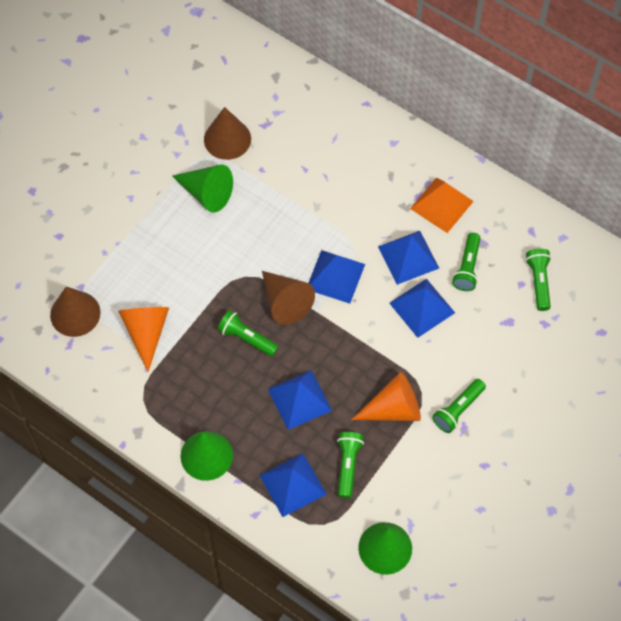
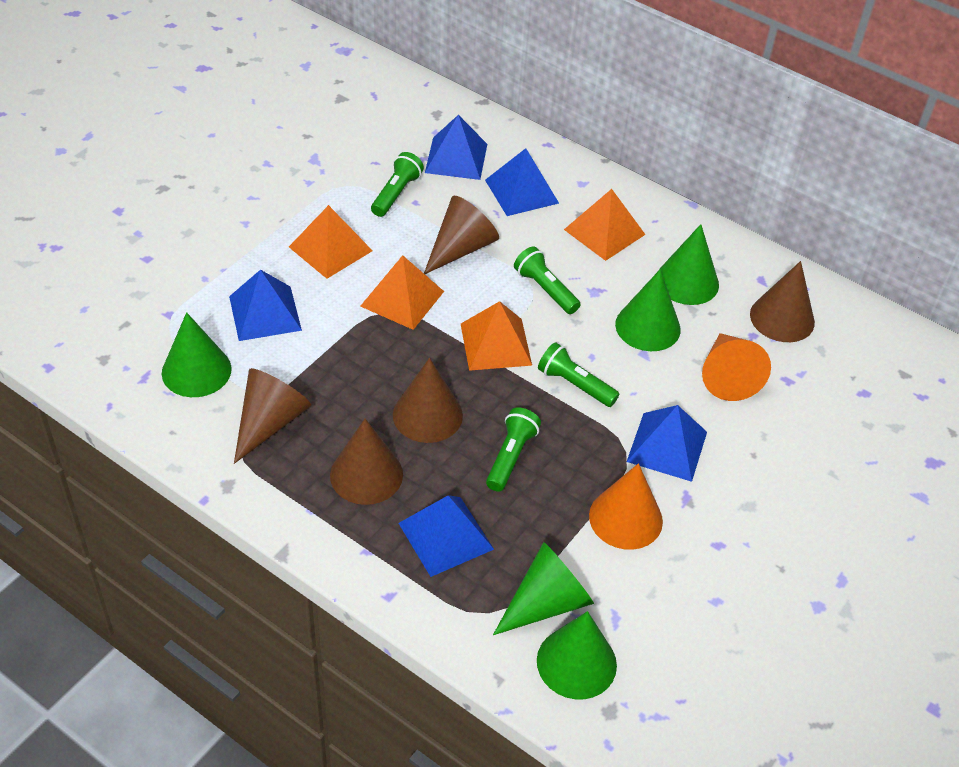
brown cone: [50,286,101,337] [204,107,251,160] [262,271,315,325] = 3 -> [234,368,311,464] [330,418,403,505] [393,358,463,443] [424,196,499,274] [750,261,815,342] = 5
green cone: [172,165,233,212] [181,431,233,481] [358,522,412,575] = 3 -> [162,312,232,397] [493,542,594,635] [537,611,617,699] [615,270,681,351] [658,224,719,305] = 5
green flashlight: [217,310,279,357] [337,432,364,498] [432,379,486,433] [452,233,481,291] [526,249,551,311] = 5 -> [371,152,424,217] [486,408,541,492] [514,246,581,314] [538,342,619,407] = 4
orange pyramid: [410,177,474,233] = 1 -> [289,205,373,279] [360,255,444,330] [461,301,532,371] [564,189,646,261] = 4

